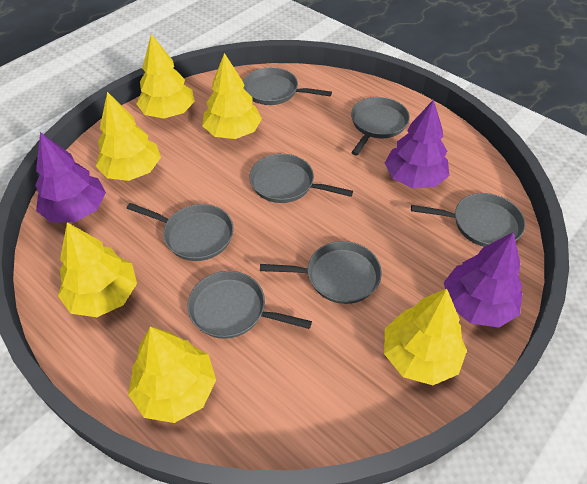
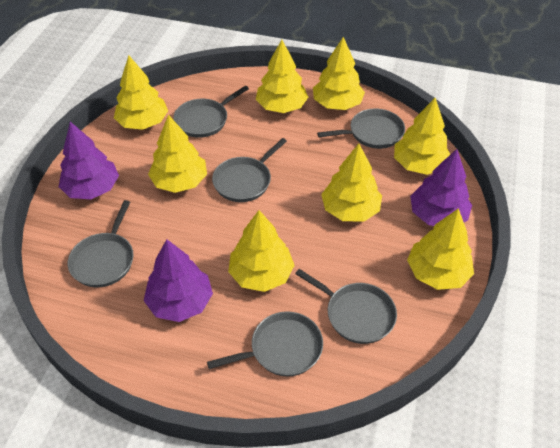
grey pan: [126,203,234,261] [188,271,312,339] [243,67,332,105] [250,154,353,203] [260,241,382,304] [351,97,410,156] [411,193,525,247] = 7 -> [68,200,134,287] [173,85,249,138] [207,311,323,377] [212,138,287,202] [295,269,397,344] [317,109,405,149] = 6
yellow tree: [58,222,137,317] [96,92,161,181] [128,327,216,423] [136,34,195,119] [202,53,262,139] [384,289,467,385] = 6 -> [114,55,168,130] [148,114,207,193] [228,210,295,292] [256,40,308,113] [313,37,365,110] [321,144,382,222] [394,98,451,175] [407,208,474,290] = 8

